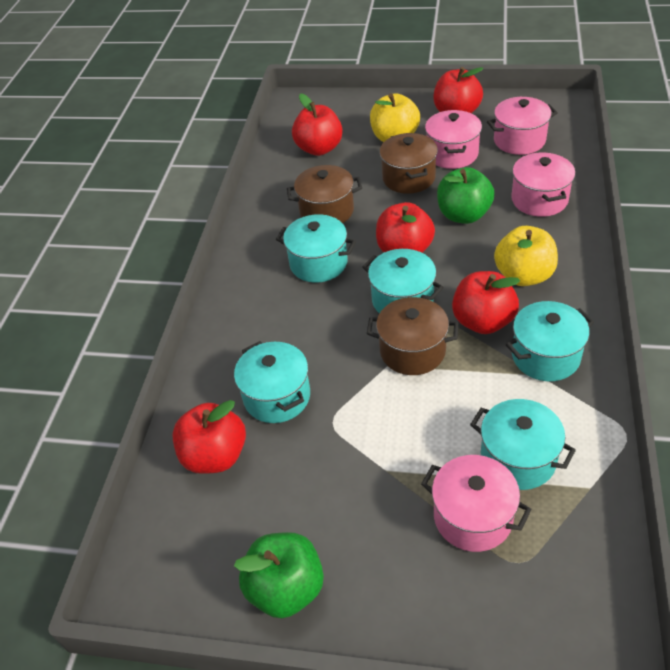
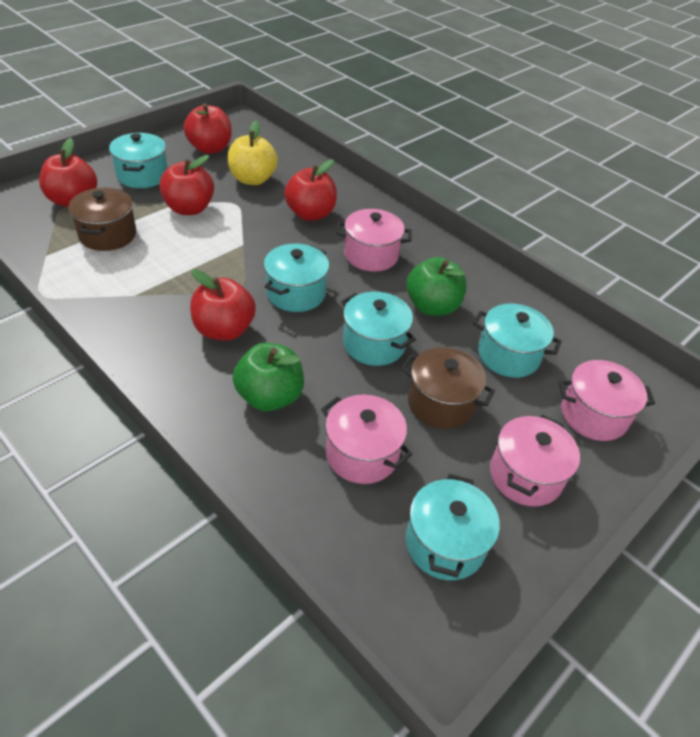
brown pot: [287,165,362,223] [367,297,458,375] [380,133,438,194] = 3 -> [68,188,136,251] [401,347,495,429] = 2
yellow apple: [370,93,420,142] [494,226,558,286] = 2 -> [228,120,278,185] = 1

